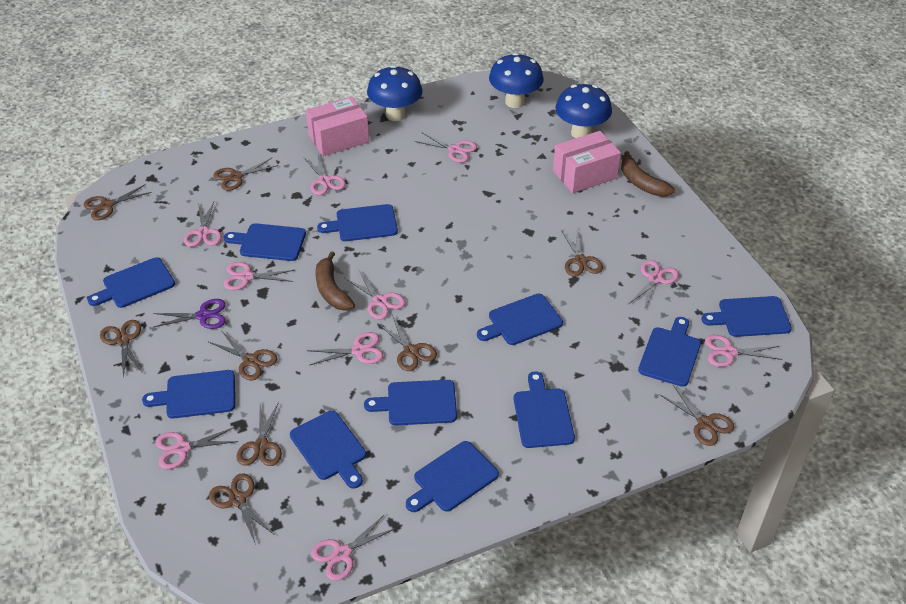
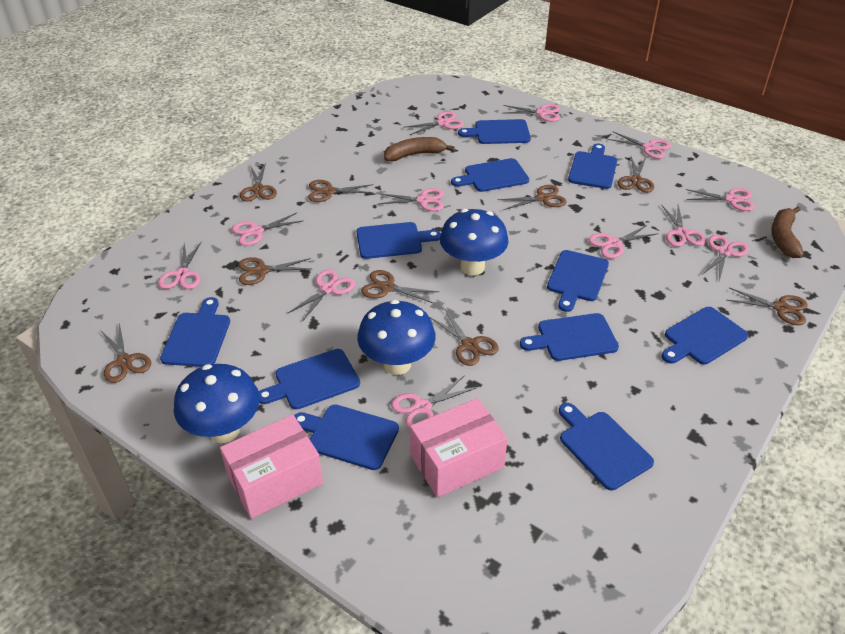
pink scissors: [156,427,238,469] [184,202,222,247] [224,262,295,290] [303,154,346,195] [307,332,383,365] [311,514,397,581] [345,271,405,320] [415,133,477,163] [629,260,679,311] [705,335,782,367] = 10 -> [158,242,201,289] [232,213,302,246] [287,269,355,322] [379,188,444,211] [391,375,476,429] [403,111,464,135] [503,104,560,122] [588,225,658,259] [607,131,671,159] [662,205,706,247] [685,188,755,211] [702,234,749,282] = 12
purple scissors: [153,299,226,329] = 1 -> none = 0

